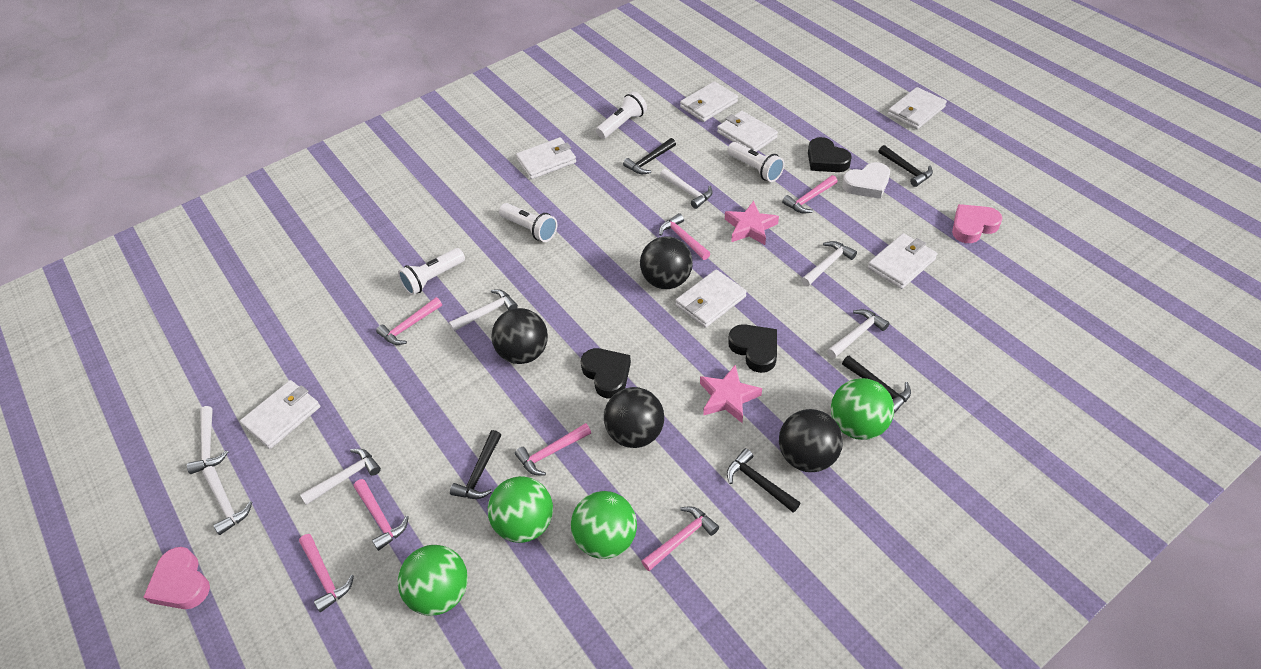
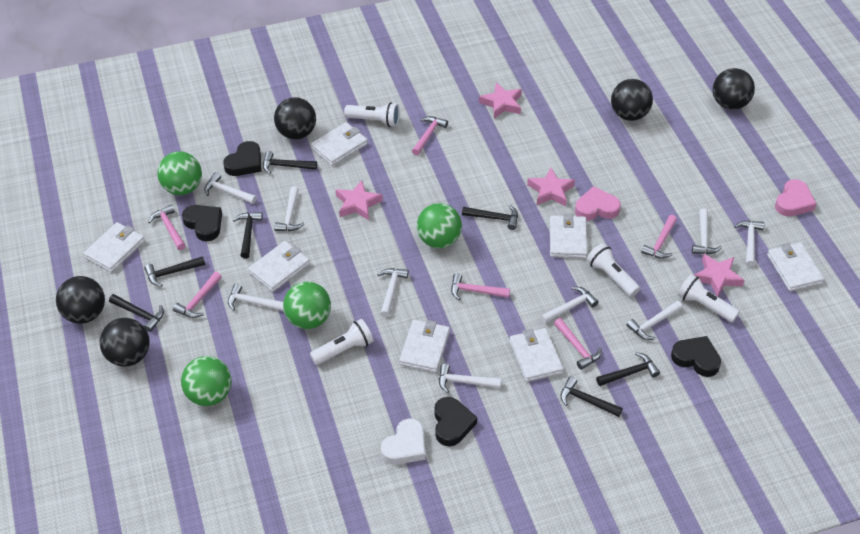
black ball: [491,308,548,364] [604,387,664,448] [640,236,693,289] [779,409,843,472] = 4 -> [56,276,105,324] [99,318,150,367] [274,97,316,140] [611,79,653,121] [713,68,755,110] = 5
black hammer: [450,430,501,499] [623,138,676,174] [727,448,800,513] [842,356,911,413] [879,145,933,187] = 5 -> [109,294,164,332] [144,256,205,287] [233,212,263,258] [263,151,317,174] [462,205,518,230] [561,376,623,417] [596,352,660,386] = 7
black heart: [581,348,631,399] [728,324,777,373] [808,137,852,172] = 3 -> [182,205,222,241] [223,141,261,176] [434,397,477,446] [671,336,721,377] = 4
pink hammer: [299,534,354,612] [354,479,409,551] [376,297,442,345] [515,423,591,475] [641,506,719,571] [659,213,710,260] [782,175,838,214] = 7 -> [148,205,186,250] [173,272,222,318] [412,116,448,155] [451,273,510,300] [554,318,602,370] [641,215,677,259] = 6
pink star: [700,364,762,423] [725,201,779,245] = 2 -> [336,180,383,220] [479,82,522,119] [527,168,575,206] [694,254,745,297] = 4
white hammer: [187,406,228,474] [202,466,252,535] [300,449,381,505] [449,289,518,331] [660,169,713,209] [801,241,857,286] [827,309,890,358] = 7 -> [204,172,257,204] [228,283,284,311] [274,187,304,231] [377,268,409,317] [439,363,501,393] [541,287,599,324] [626,301,683,340] [692,209,722,254] [734,221,764,267] = 9

